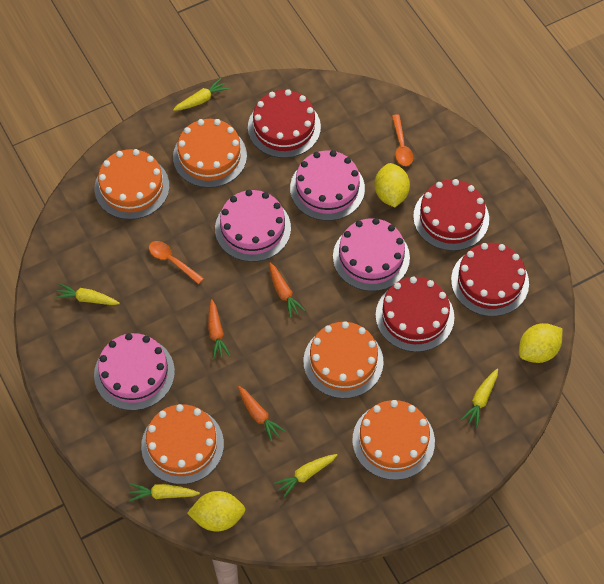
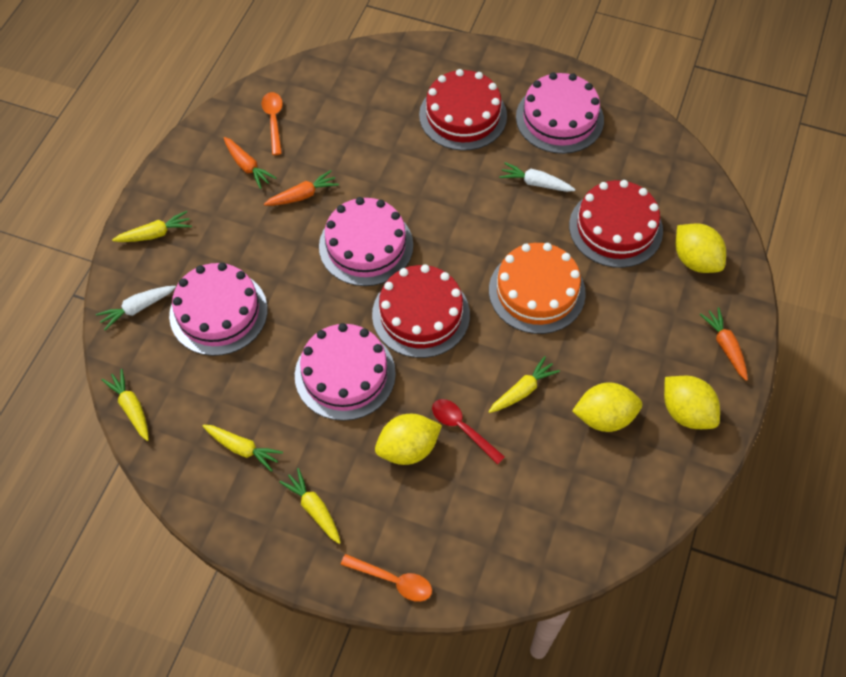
orange cake: [95,149,169,220] [141,404,224,484] [173,119,247,188] [303,321,384,399] [352,400,435,480] = 5 -> [489,243,586,334] = 1
red cake: [248,89,321,158] [376,277,454,352] [413,179,489,251] [451,243,529,316] = 4 -> [372,264,470,358] [419,69,507,151] [569,180,663,268] = 3
red spoon: none = 0 -> [432,399,505,465] = 1
white carrot: none = 0 -> [96,286,176,330] [499,162,575,192] = 2
yellow lemon: [187,491,245,532] [374,163,410,207] [519,323,563,363] = 3 -> [375,414,442,465] [572,382,642,432] [664,376,720,429] [676,224,726,273] = 4

